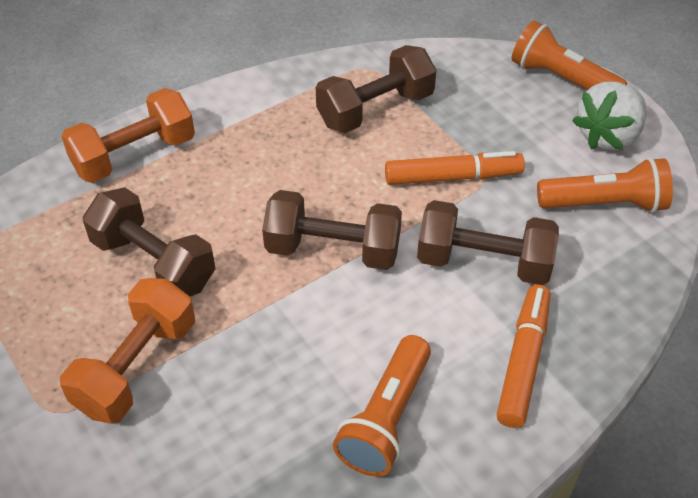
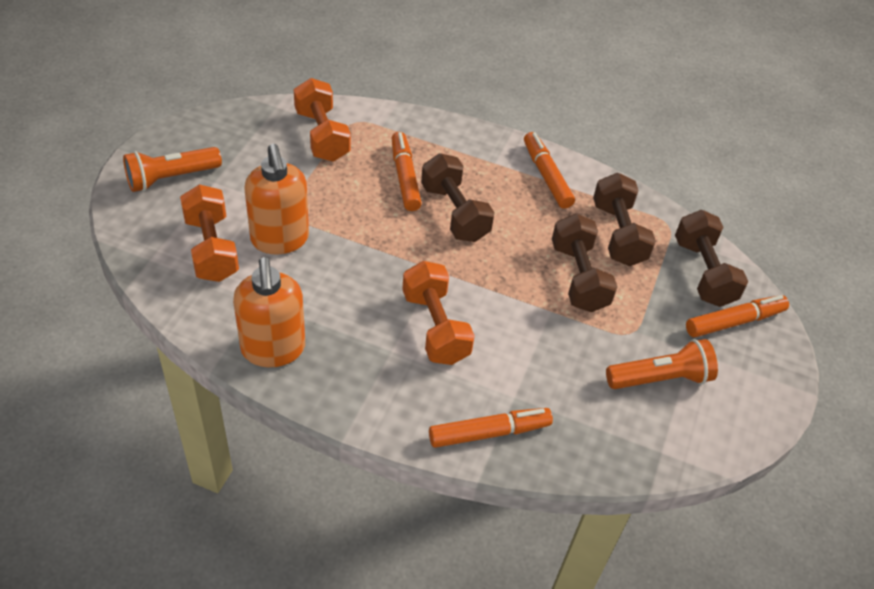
orange dumbbell: [60,278,195,424] [61,88,195,183] = 2 -> [180,184,239,282] [294,78,351,162] [402,261,475,365] = 3
orange flashlight: [333,335,431,477] [511,21,627,90] [537,157,673,213] = 3 -> [123,147,222,192] [606,339,718,389] = 2
orange marker: [385,151,525,185] [497,284,551,428] = 2 -> [392,132,422,211] [429,408,553,448] [524,132,575,209] [686,295,789,337] = 4
orange soap dispenser: none = 0 -> [233,257,305,367] [245,144,309,254] = 2
white strawberry: [572,82,646,150] = 1 -> none = 0

